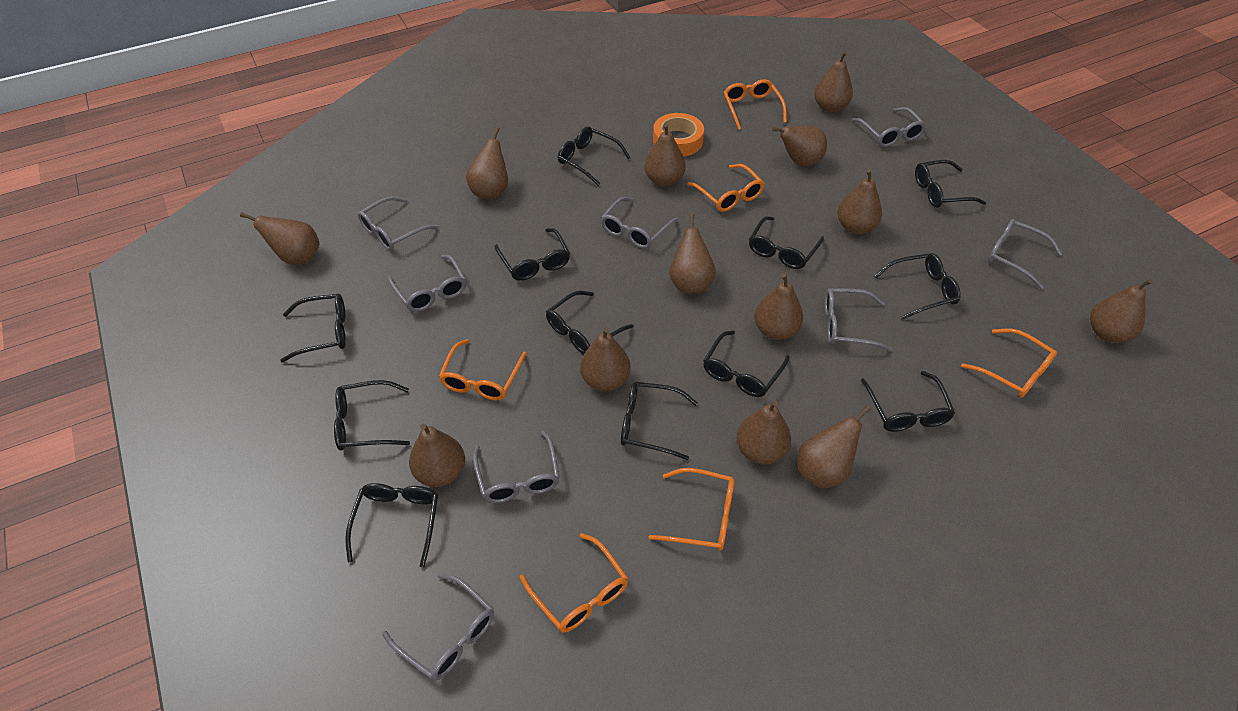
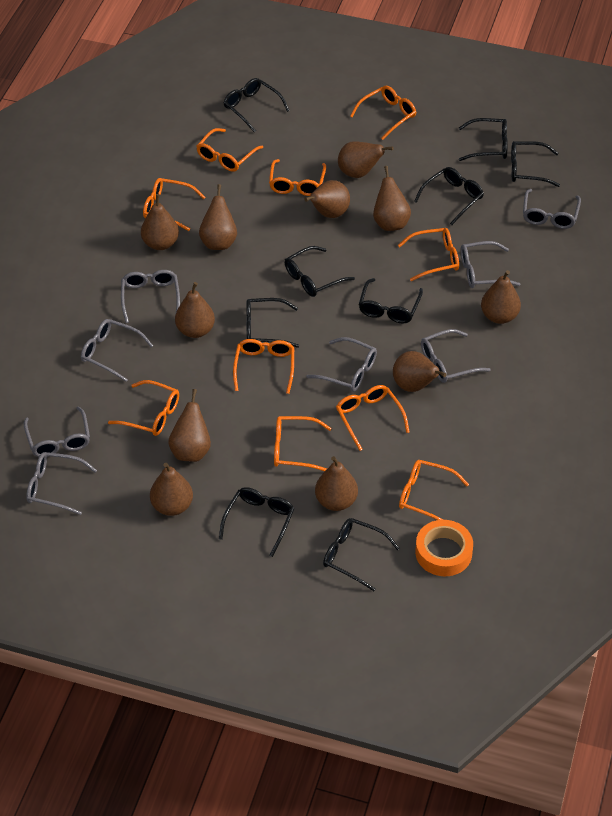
black glasses: [280,294,346,362] [334,380,410,450] [345,483,438,568] [494,228,570,281] [546,291,634,354] [558,126,631,186] [621,382,698,460] [703,330,790,397] [749,216,824,269] [861,371,955,432] [874,253,961,320] [915,160,986,208] = 12 -> [219,487,295,557] [224,78,290,132] [246,298,299,348] [285,246,355,297] [323,518,400,591] [359,278,423,323] [414,167,484,225] [459,118,508,161] [511,141,560,187] = 9
brown pear: [240,212,320,265] [409,424,465,487] [466,127,508,199] [580,327,631,391] [644,123,686,186] [670,214,716,293] [736,401,791,464] [754,273,803,340] [772,125,827,166] [798,405,871,488] [814,51,853,112] [837,169,882,234] [1090,279,1153,343] = 13 -> [141,194,179,250] [150,463,193,516] [168,389,211,462] [175,282,215,338] [199,184,237,250] [305,180,350,218] [315,456,358,511] [338,141,394,178] [373,166,411,231] [393,351,447,392] [481,270,521,324] = 11
orange glasses: [439,339,527,400] [520,533,628,633] [648,468,735,550] [687,164,765,212] [724,79,787,130] [961,329,1057,398] = 6 -> [108,380,179,436] [143,178,205,231] [196,128,263,172] [233,339,294,394] [269,159,326,196] [274,416,331,471] [336,385,410,451] [350,86,416,140] [398,228,459,281] [399,460,469,520] = 10

